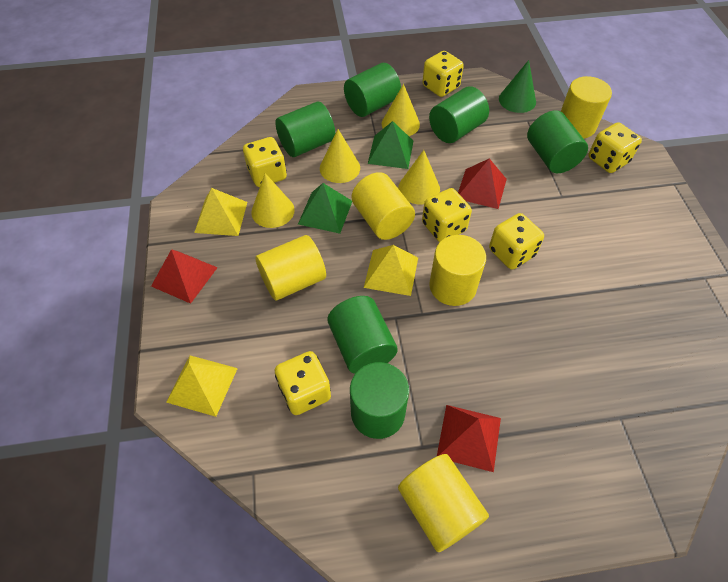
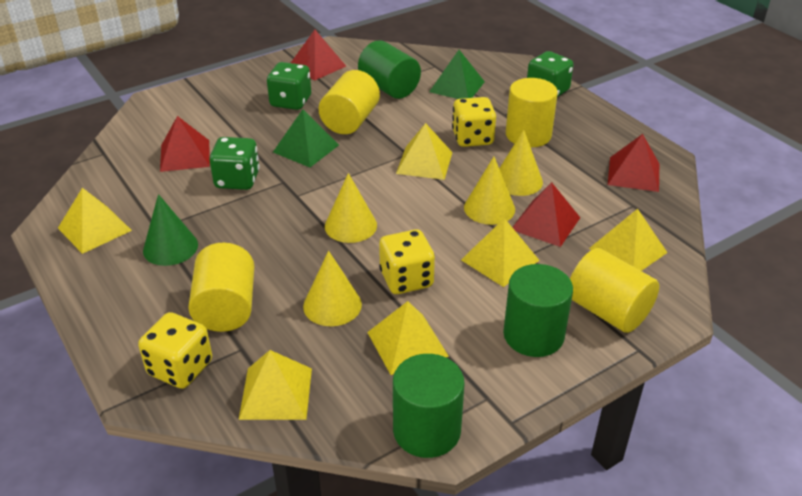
green cylinder: [275,102,335,157] [327,296,398,374] [344,63,401,117] [350,362,409,439] [429,86,489,143] [527,110,588,173] = 6 -> [358,40,421,99] [393,354,465,458] [503,264,573,357] = 3
green dice: none = 0 -> [209,137,260,190] [267,62,311,110] [527,51,573,97] = 3
red pyramid: [151,249,218,304] [437,405,501,472] [458,158,507,209] = 3 -> [160,116,210,172] [291,30,346,81] [512,182,580,247] [608,134,659,192] = 4
yellow cylinder: [255,235,326,300] [352,172,415,240] [398,454,489,552] [429,235,486,306] [561,76,612,139] = 5 -> [188,243,254,332] [319,70,380,134] [506,78,558,147] [570,248,659,333] = 4
yellow dice: [243,137,287,187] [275,351,331,415] [422,51,464,97] [422,188,472,242] [489,213,544,270] [588,122,642,173] = 6 -> [138,312,212,389] [379,229,435,294] [452,97,496,147] = 3
yellow pyramid: [166,355,238,417] [194,188,247,236] [364,245,418,296] = 3 -> [58,188,132,254] [239,350,312,420] [367,301,449,375] [396,123,453,180] [461,218,540,287] [589,209,668,271] = 6

